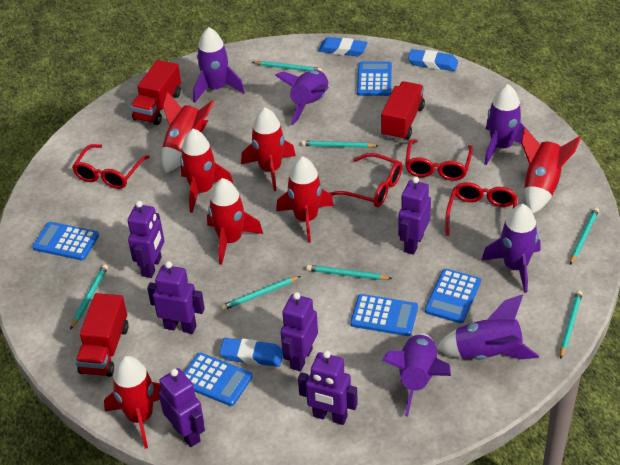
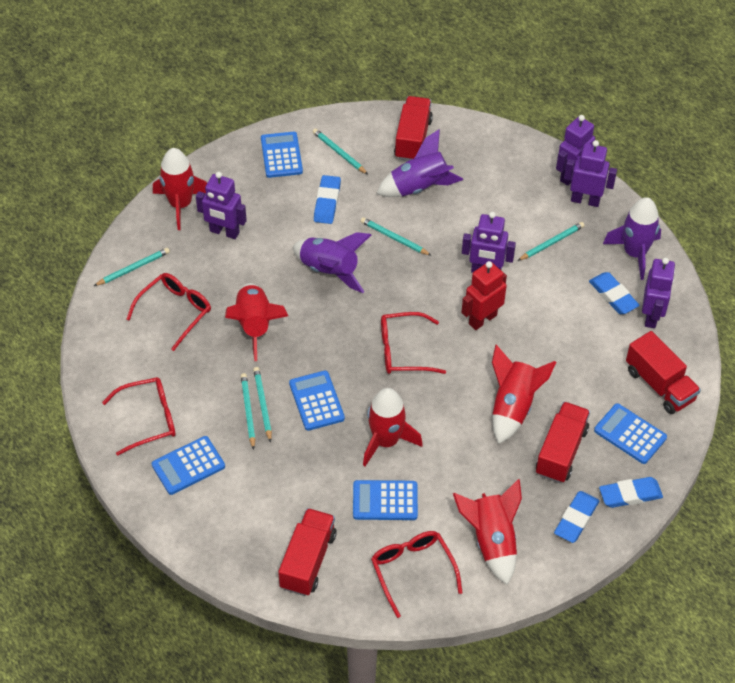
blue eraser: [219,338,283,367] [318,37,368,56] [408,49,458,71] = 3 -> [314,175,341,224] [554,491,599,543] [589,272,640,314] [599,477,663,508] = 4
purple robot: [128,201,164,278] [147,261,205,334] [159,368,205,447] [281,292,318,371] [298,350,358,425] [398,177,431,255] = 6 -> [196,172,247,239] [462,212,516,273] [556,115,595,186] [564,140,617,207] [642,258,675,328] = 5
purple rocket: [193,27,245,103] [275,70,329,125] [382,333,451,417] [437,295,539,360] [481,204,540,293] [484,84,533,165] = 6 -> [293,232,371,293] [376,129,463,197] [603,197,661,280] = 3
red robot: none = 0 -> [461,261,507,330] = 1
red rocket: [104,356,161,449] [162,92,215,173] [180,129,234,213] [207,178,263,265] [241,107,296,191] [276,156,334,243] [521,127,581,213] = 7 -> [153,148,207,230] [225,283,288,361] [363,388,423,466] [453,479,522,585] [492,344,556,444] = 5
red truck: [75,293,128,377] [130,60,181,125] [381,81,425,141] = 3 -> [278,508,337,596] [394,96,433,161] [536,402,590,483] [626,331,701,414] = 4
turquoise pencil: [70,264,108,330] [221,276,301,311] [252,61,322,71] [301,141,379,148] [306,265,392,280] [560,290,583,359] [570,207,599,265] = 7 -> [94,248,170,286] [241,373,255,450] [253,367,272,442] [313,129,368,174] [360,217,432,256] [517,222,585,261] = 6

